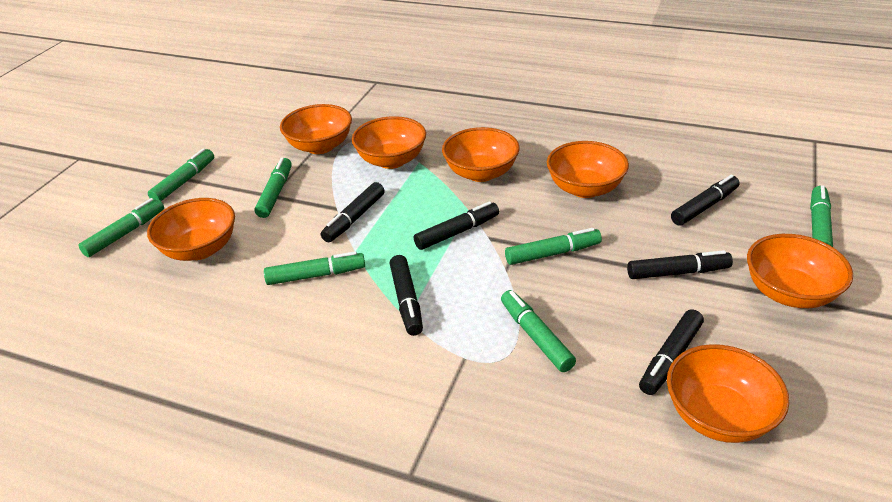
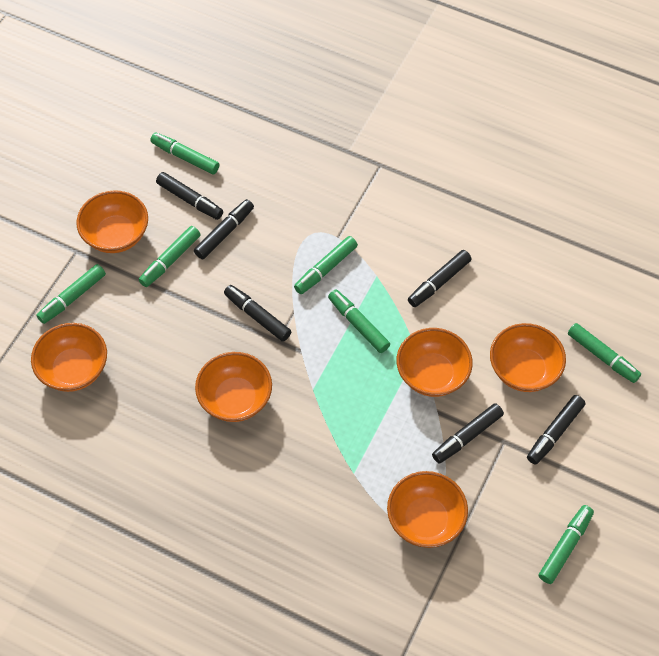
orange bowl: [147,198,235,261] [280,104,352,154] [352,116,426,169] [442,127,520,182] [547,141,629,198] [667,344,789,443] [747,234,853,308] = 7 -> [31,323,107,392] [77,190,148,253] [195,352,272,422] [387,471,468,548] [397,328,473,397] [490,323,566,392] = 6

